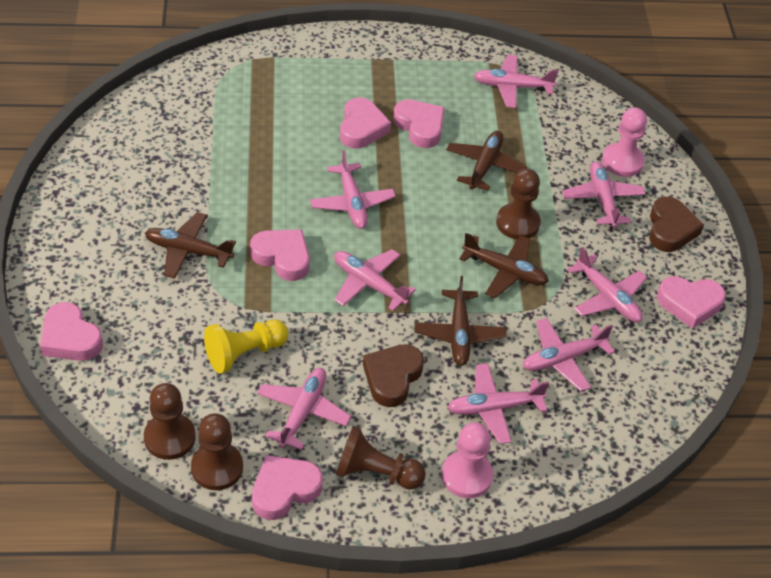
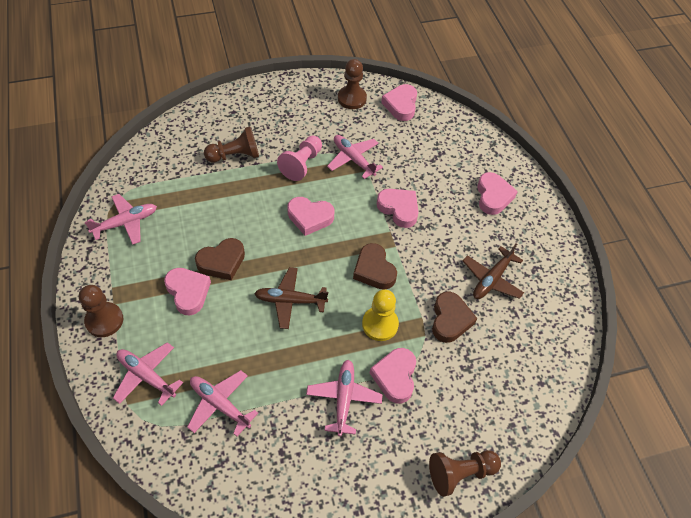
brown heart: [363,344,424,407] [649,197,704,252] = 2 -> [195,238,245,280] [353,243,397,289] [432,292,477,343] = 3
brown plane: [145,212,236,279] [414,276,506,366] [446,131,527,191] [459,233,549,298] = 4 -> [254,267,328,329] [463,243,524,299] = 2
pink pawn: [441,422,493,498] [602,107,647,177] = 2 -> [277,136,322,181] = 1
pink plane: [257,368,351,450] [310,150,396,229] [334,249,416,311] [447,363,549,444] [474,54,559,108] [523,318,615,391] [562,161,645,228] [567,247,647,322] = 8 -> [85,194,157,245] [113,342,183,406] [187,370,258,436] [306,360,383,436] [327,135,383,179] = 5

